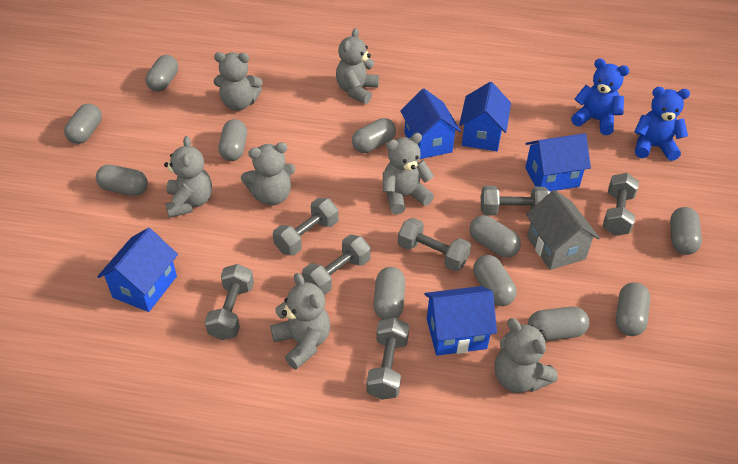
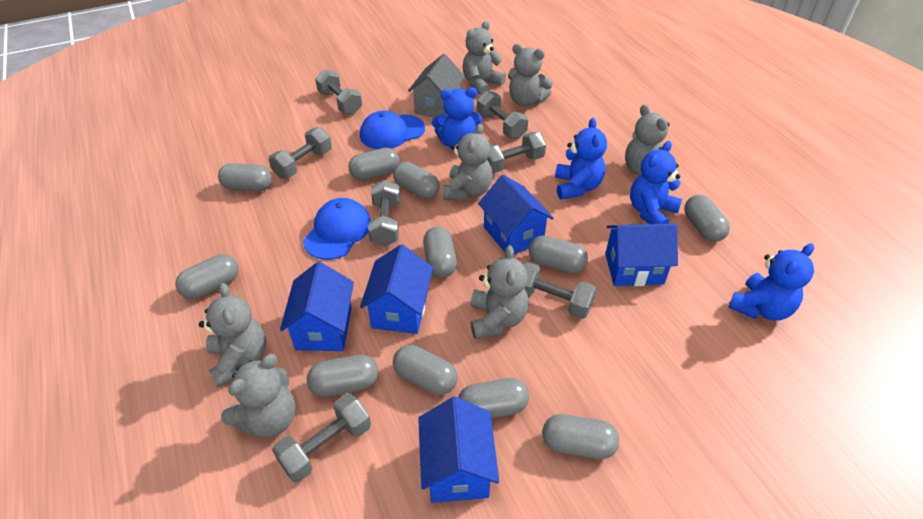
blue cap: none = 0 -> [303,198,371,260] [360,111,425,149] = 2
blue teddy bear: [571,59,629,135] [634,87,690,161] = 2 -> [432,87,483,150] [555,118,607,199] [630,141,682,224] [728,243,814,320] = 4

